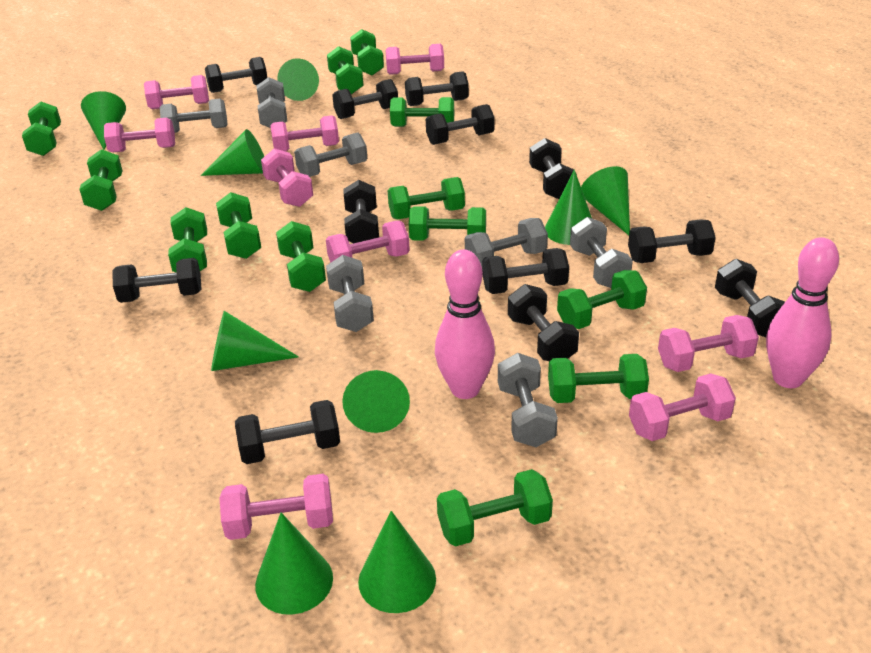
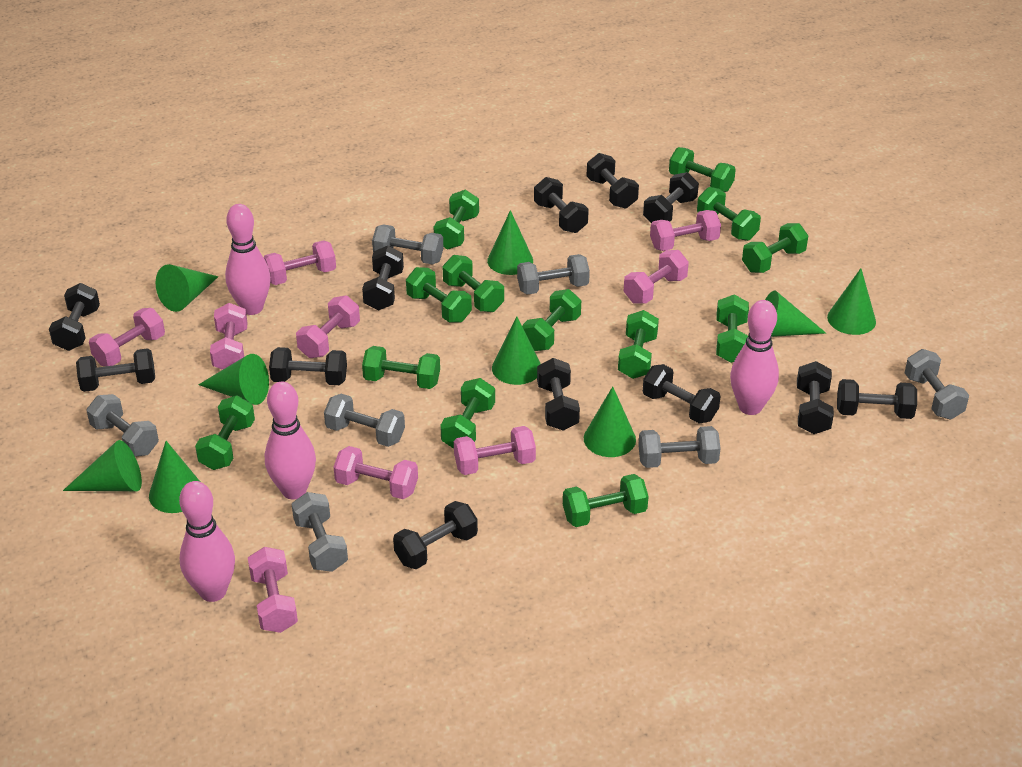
pink bowling pin: [435,250,495,399] [766,237,839,388] = 2 -> [179,481,235,602] [225,204,271,315] [265,382,316,499] [730,300,779,415] = 4

